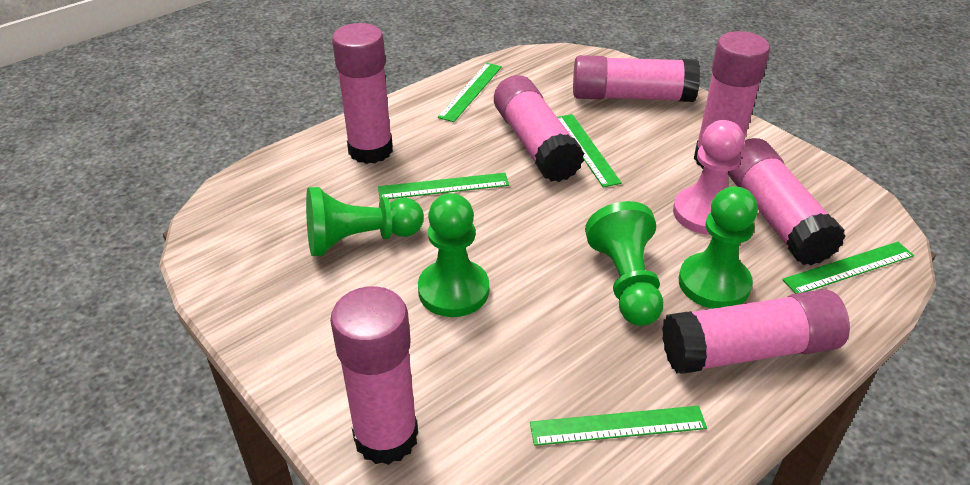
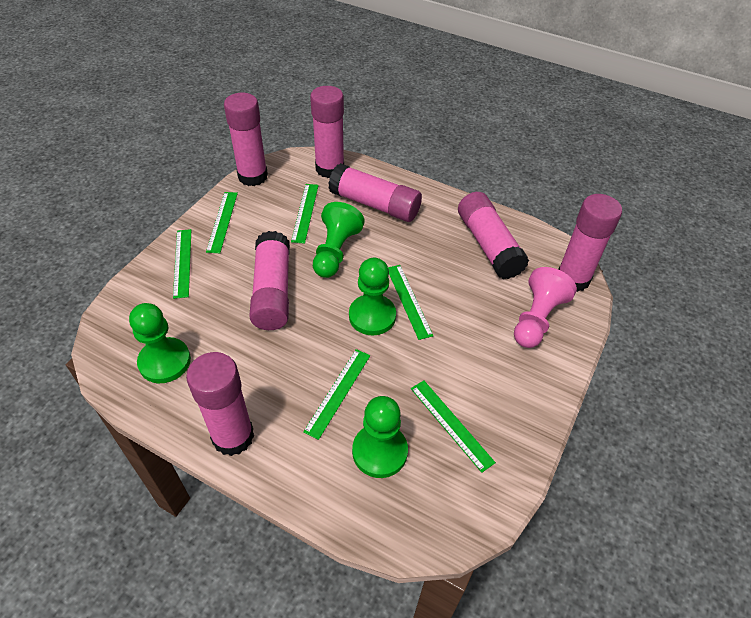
green ruler: [378,173,509,199] [438,63,502,122] [530,406,707,446] [557,114,622,188] [782,242,914,294] = 5 -> [173,229,191,299] [206,192,238,253] [291,184,319,244] [303,349,370,440] [388,265,433,340] [411,381,496,473] = 6

